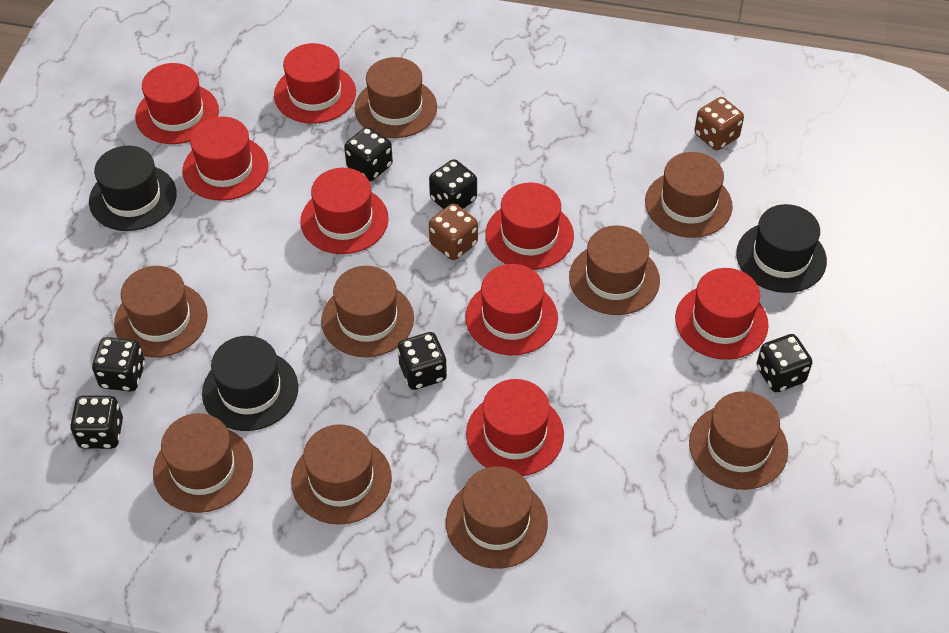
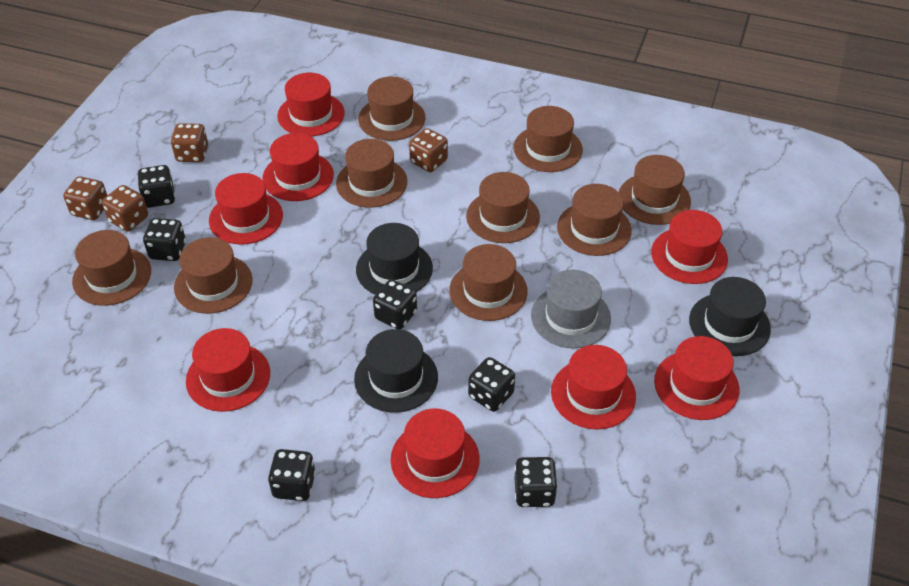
brown dice: [429,203,478,260] [694,97,744,150] = 2 -> [63,176,107,220] [102,185,148,231] [171,123,208,162] [409,128,448,172] = 4
grey hat: none = 0 -> [531,270,611,348] = 1

